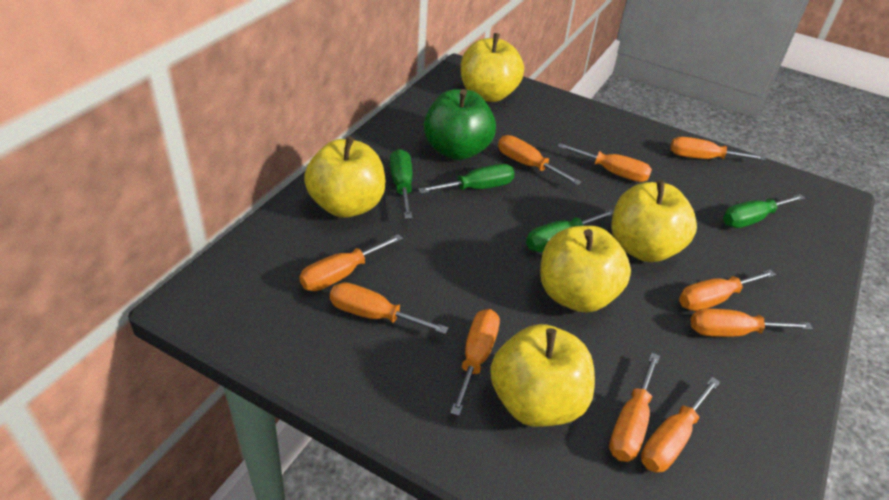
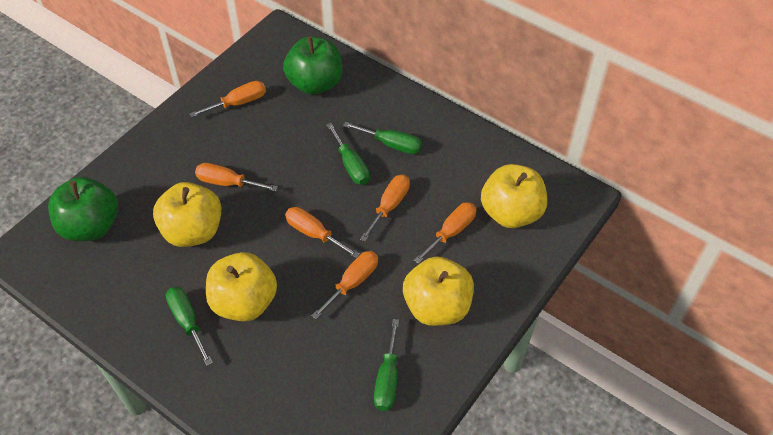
green apple: [424,89,496,160] = 1 -> [48,177,118,241] [283,36,342,95] = 2
orange screwdriver: [299,234,403,291] [330,282,448,334] [450,309,500,416] [498,135,581,185] [558,143,652,182] [609,353,660,462] [641,377,720,473] [670,137,766,160] [679,269,776,311] [691,309,813,337] = 10 -> [190,81,266,118] [195,163,278,191] [285,207,360,258] [312,251,378,319] [360,175,410,242] [414,202,477,264] = 6
yellow apple: [304,136,386,218] [461,33,524,102] [490,324,595,427] [540,226,631,312] [612,180,697,262] = 5 -> [153,182,221,247] [206,252,277,322] [403,257,474,326] [481,164,547,228] = 4

